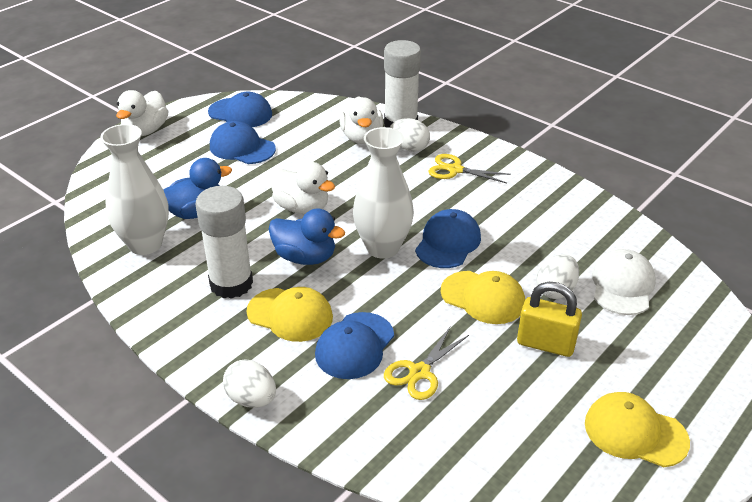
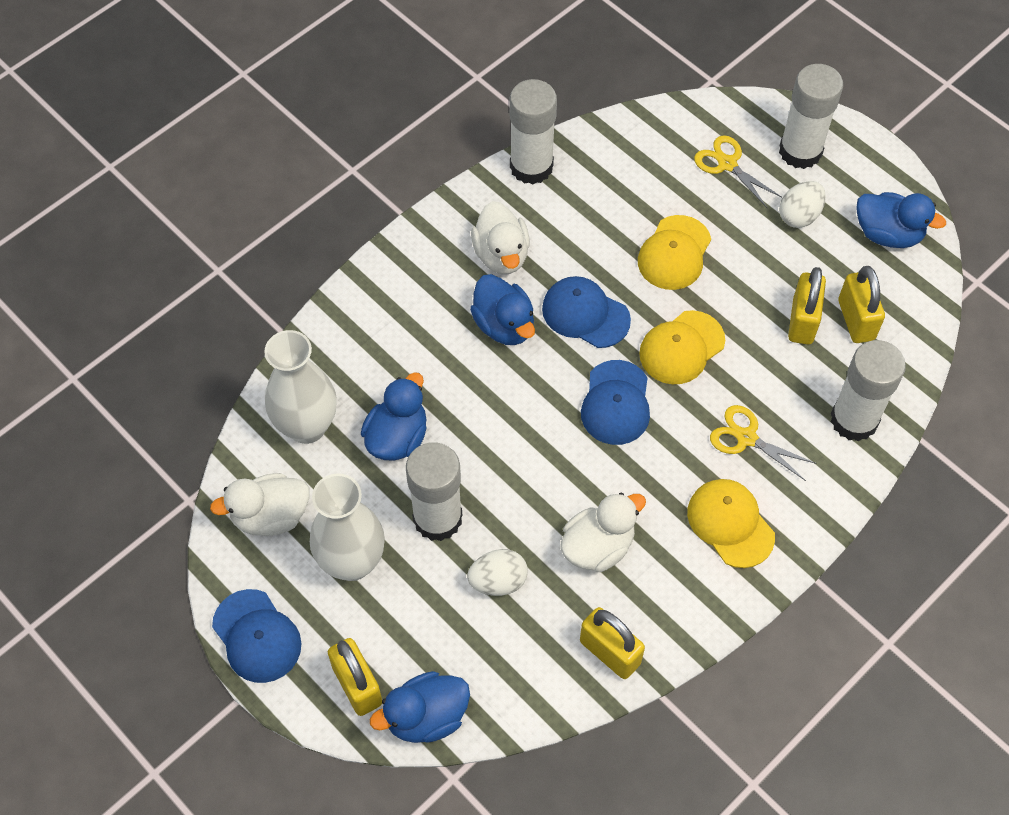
blue cap: [208,92,272,127] [210,121,276,164] [315,312,394,379] [415,209,481,268] = 4 -> [212,589,301,683] [542,276,631,348] [581,360,650,445] = 3
blue duck: [163,158,232,219] [269,208,345,265] = 2 -> [361,372,427,461] [370,671,470,743] [470,274,535,345] [856,192,946,248] = 4
white cap: [592,249,656,315] = 1 -> none = 0
white egg: [223,360,276,408] [390,118,430,152] [536,254,579,299] = 3 -> [467,549,528,596] [779,181,826,228] = 2
white glue stick: [196,186,253,299] [384,40,421,128] = 2 -> [406,442,462,541] [509,79,557,185] [779,64,843,169] [830,340,906,442] = 4
yellow padlock: [517,282,582,357] = 1 -> [328,638,382,716] [580,607,645,679] [788,267,826,345] [838,266,885,343] = 4

